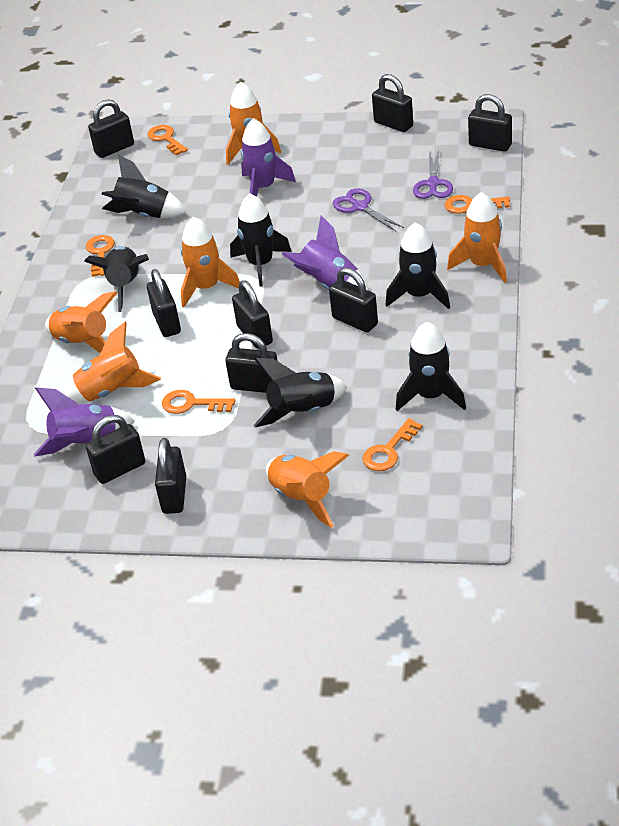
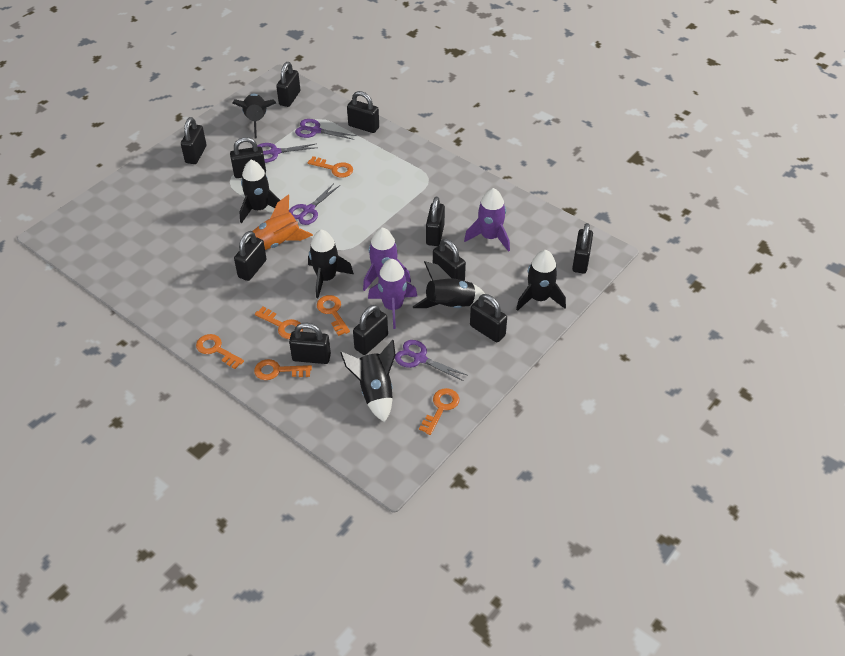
black padlock: [86,415,146,484] [88,99,134,158] [147,269,181,337] [155,438,186,514] [225,333,278,393] [232,280,273,349] [329,267,378,332] [372,74,413,132] [468,94,512,152] = 9 -> [181,117,207,164] [230,137,266,178] [234,231,267,281] [276,62,300,107] [289,323,331,364] [347,91,379,133] [353,305,388,355] [426,197,445,246] [433,239,466,281] [470,294,507,342] [572,223,593,274] = 11
orange key: [86,235,115,277] [147,125,188,155] [162,390,235,414] [362,418,423,471] [444,195,510,214] = 5 -> [196,334,244,369] [254,359,312,380] [255,307,303,339] [308,156,353,178] [317,295,350,336] [419,388,459,435] = 6
orange rocket: [45,291,117,353] [62,322,161,403] [181,217,240,307] [226,82,281,165] [266,451,349,528] [447,192,507,283] = 6 -> [245,194,313,250] = 1
purple scissors: [333,188,404,231] [413,150,453,199] = 2 -> [257,143,318,163] [289,183,340,225] [295,119,357,140] [395,340,467,381] = 4

